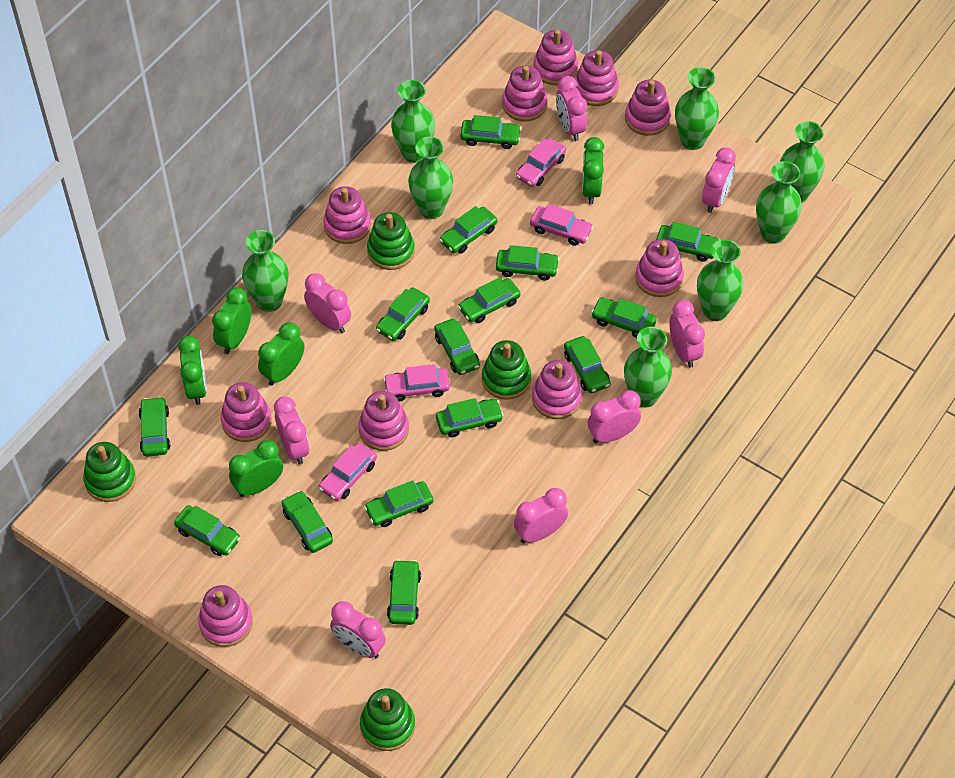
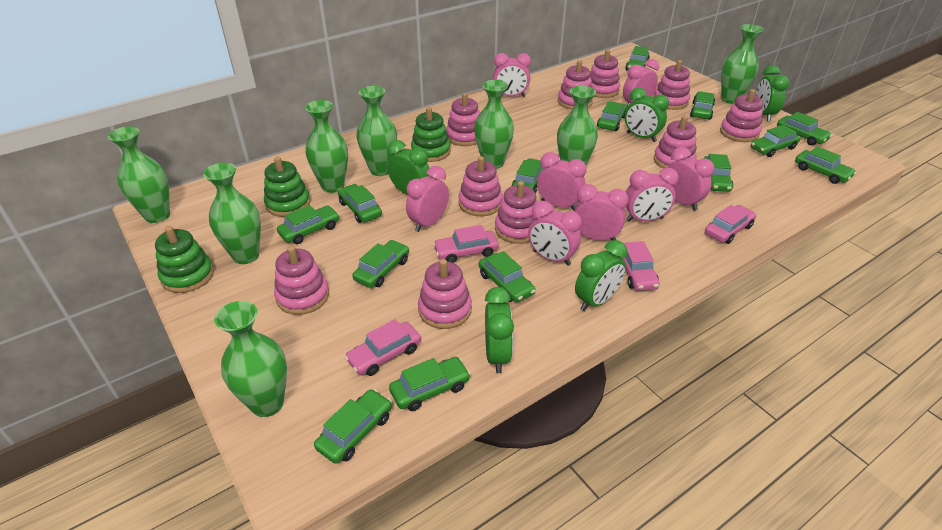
green car: [139,397,170,457] [174,505,241,556] [282,491,333,553] [364,480,433,527] [376,287,430,341] [387,559,421,625] [434,319,480,375] [436,398,503,437] [439,206,497,254] [458,277,521,323] [460,115,521,149] [496,245,559,281] [564,336,610,393] [591,297,657,338] [656,222,719,262] = 15 -> [277,205,340,244] [314,389,392,464] [338,184,382,223] [352,240,409,288] [389,357,470,411] [479,251,535,303] [512,158,544,193] [597,102,627,131] [625,46,650,71] [690,91,715,120] [704,154,733,192] [751,125,800,157] [777,112,832,145] [795,146,856,184] = 14
green stacking toy: [83,442,136,502] [360,688,415,751] [367,212,415,270] [482,340,531,400] = 4 -> [155,226,214,293] [264,157,310,217] [411,107,451,162] = 3

